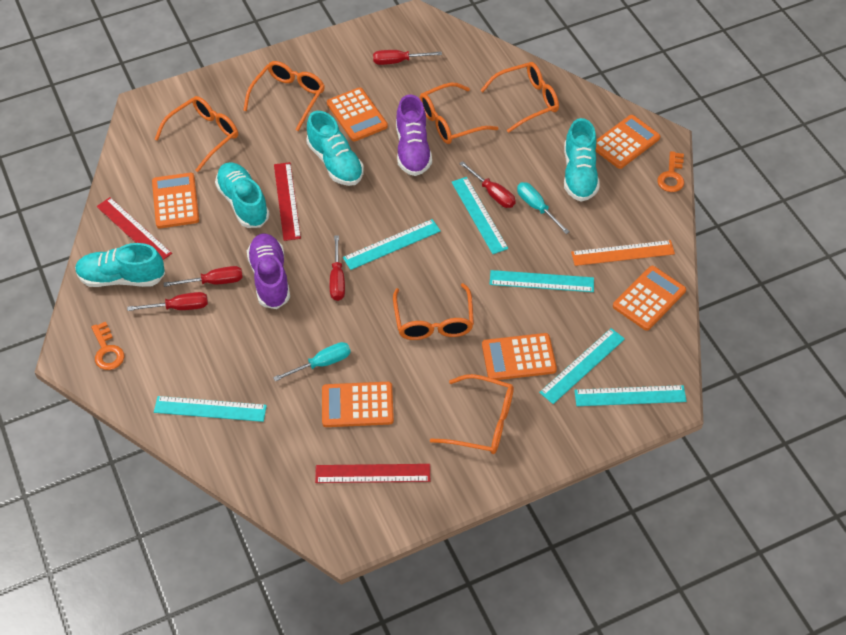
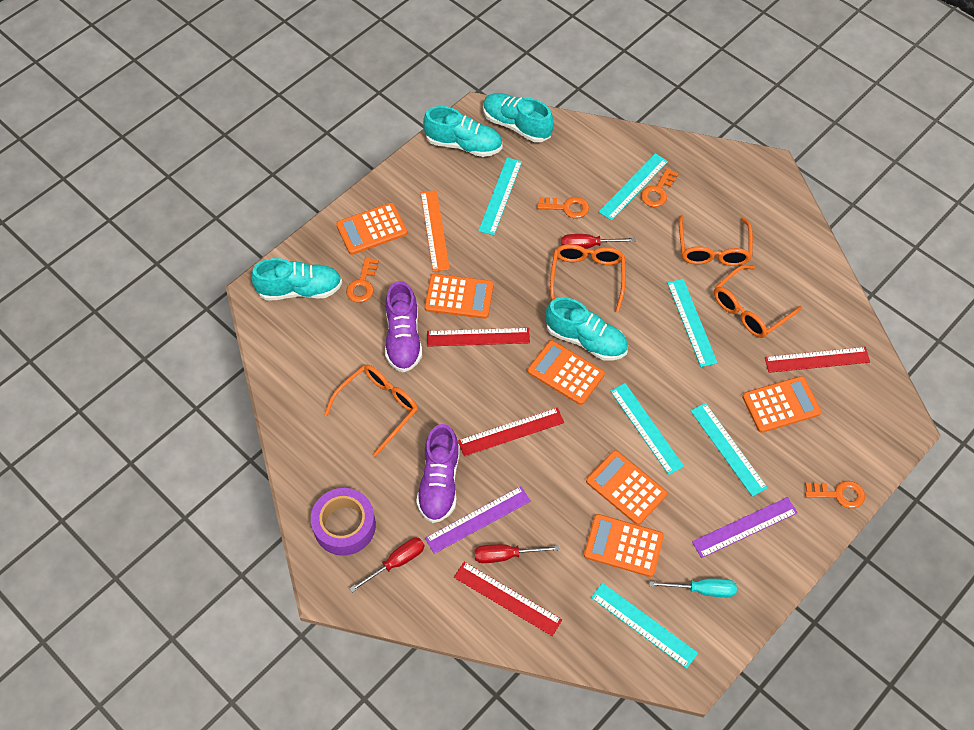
orange glasses: [155,96,238,172] [243,61,325,131] [393,283,474,340] [420,83,498,144] [430,374,514,454] [480,62,559,133] = 6 -> [324,365,418,457] [550,244,626,312] [679,215,753,266] [714,265,802,338] = 4
orange key: [91,322,124,370] [657,151,684,192] = 2 -> [346,257,379,303] [537,197,589,219] [641,168,679,207] [805,481,865,509] = 4
purple ruler: none = 0 -> [425,486,531,554] [692,497,798,558] = 2
purple tape: none = 0 -> [311,488,376,556] = 1
red ruler: [97,197,172,260] [274,162,301,241] [315,464,430,483] = 3 -> [427,328,530,347] [454,562,562,636] [458,407,564,456] [765,347,870,373] = 4
red screwdriver: [127,292,208,311] [164,266,243,287] [330,235,345,301] [373,50,442,65] [459,161,516,208] = 5 -> [349,538,425,593] [474,544,560,563] [561,234,636,249] = 3
turquoise screwdriver: [273,342,351,381] [517,182,570,234] = 2 -> [649,579,737,597] = 1

